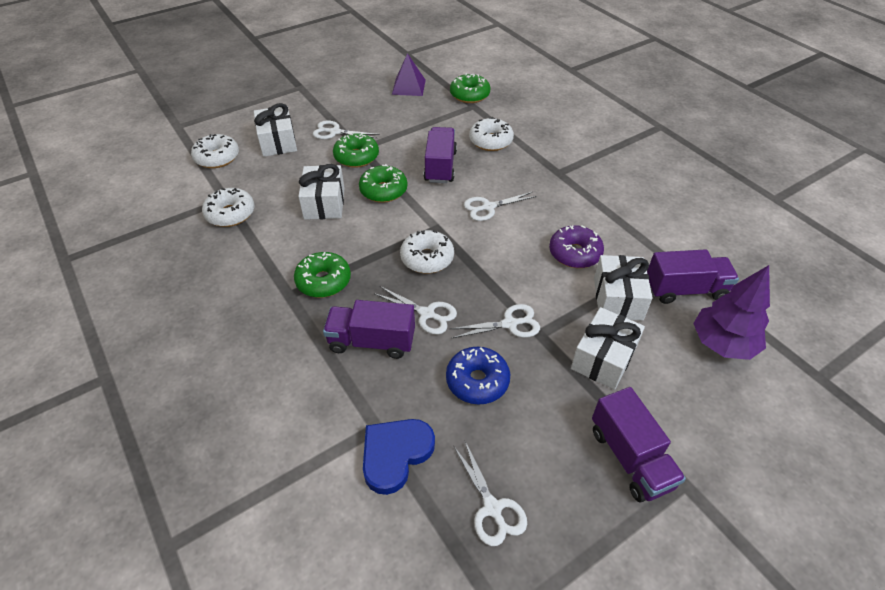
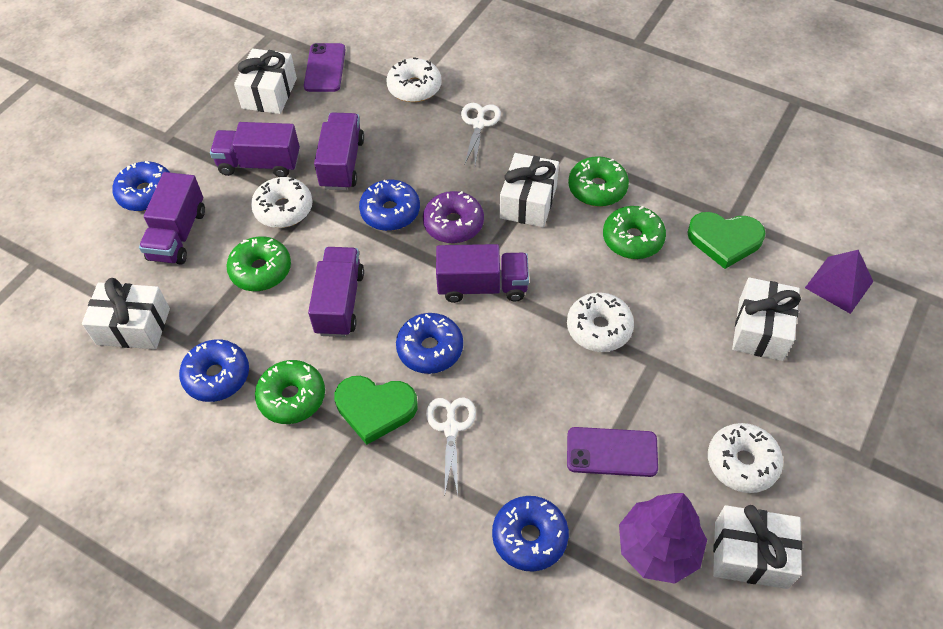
blue donut: [446,347,510,405] = 1 -> [112,161,170,211] [179,339,249,402] [359,180,420,231] [396,313,463,374] [492,496,569,572] = 5
blue heart: [363,419,435,495] = 1 -> none = 0
green heart: none = 0 -> [334,376,418,445] [687,212,766,269] = 2
purple phone: none = 0 -> [304,43,346,92] [567,427,658,477] = 2
purple truck: [323,300,415,359] [424,127,457,183] [592,387,686,502] [647,249,739,304] = 4 -> [139,172,205,265] [210,122,300,177] [308,247,364,337] [314,113,364,190] [436,244,529,303] = 5
white gift: [254,103,297,157] [298,164,345,220] [571,307,645,390] [594,255,653,321] = 4 -> [82,278,170,349] [234,48,297,114] [500,153,559,227] [713,505,802,589] [732,277,801,361] = 5
white scissors: [313,120,380,139] [374,286,457,335] [450,304,540,338] [454,441,527,546] [464,192,537,221] = 5 -> [426,397,476,497] [461,103,501,165] = 2

